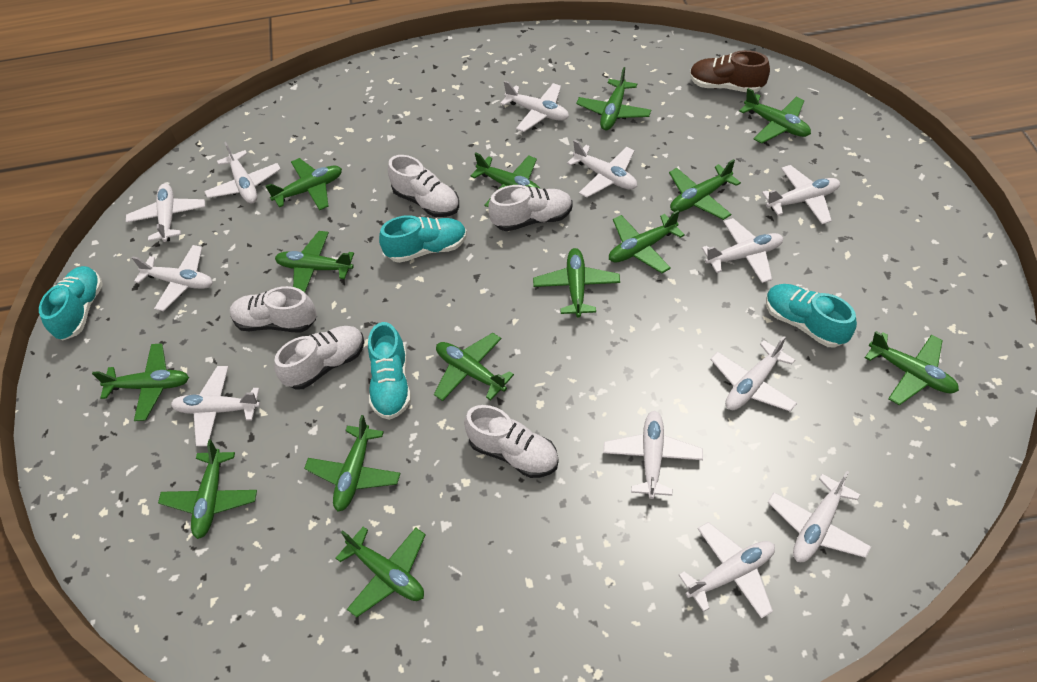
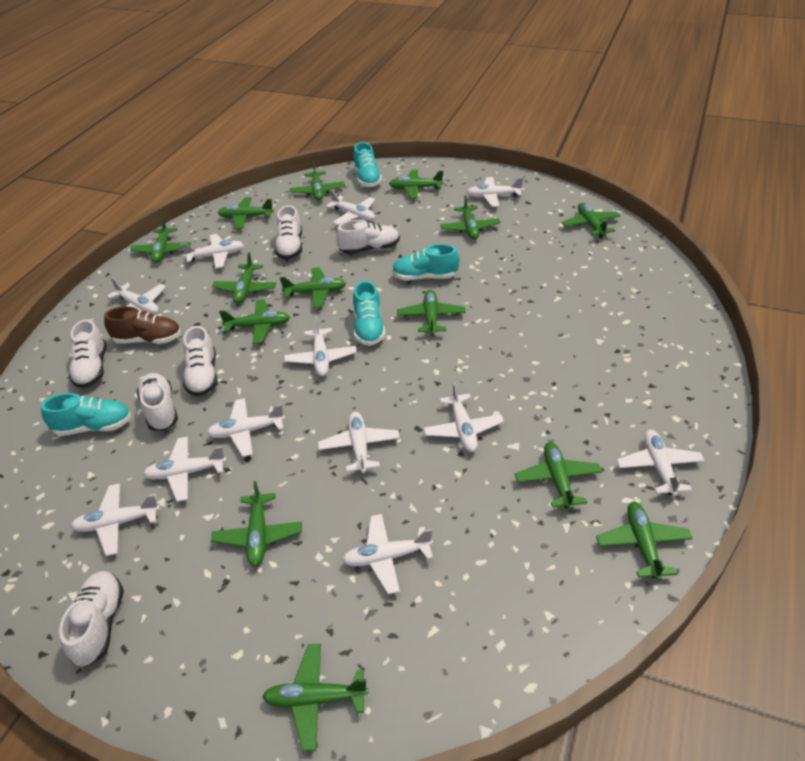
white shoe: [230,286,317,332] [274,326,364,390] [388,155,459,217] [464,405,558,478] [488,185,573,231] = 5 -> [59,571,124,667] [69,320,106,388] [136,373,178,431] [183,326,218,396] [274,205,302,259] [336,220,400,254] = 6

